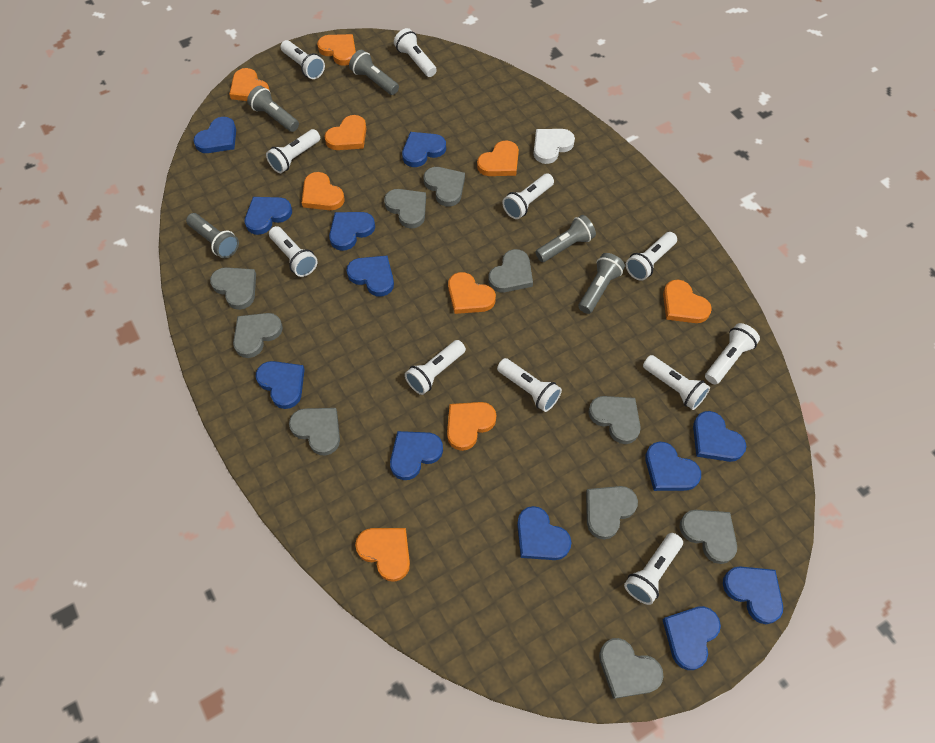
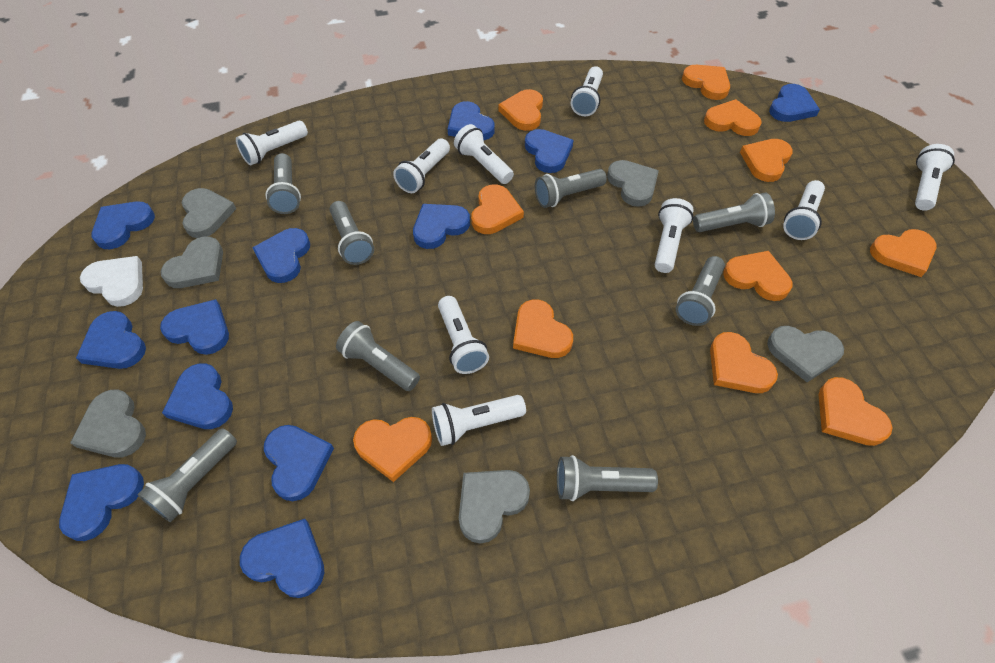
grey flashlight: [186,213,239,258] [247,86,299,132] [349,50,399,95] [536,215,596,262] [579,253,625,314] = 5 -> [137,428,237,522] [265,153,301,214] [329,201,374,265] [336,321,420,391] [535,169,607,208] [557,455,658,501] [676,256,725,326] [693,193,775,232] = 8
grey heart: [210,267,256,310] [233,313,283,358] [289,408,340,456] [384,189,426,229] [423,167,465,206] [488,249,533,292] [586,486,638,539] [588,396,641,444] [599,638,664,699] [680,510,737,564] = 10 -> [70,389,146,458] [160,237,223,288] [182,188,236,238] [459,470,530,543] [607,160,659,207] [767,326,844,382] = 6
orange heart: [229,68,270,101] [302,172,345,210] [317,34,356,66] [324,115,366,150] [355,528,410,582] [447,402,496,451] [448,272,496,314] [477,140,519,176] [663,280,712,323] = 9 -> [353,417,432,482] [471,184,524,234] [498,89,543,131] [513,300,573,358] [682,65,730,100] [704,99,762,136] [710,332,778,393] [723,251,793,301] [740,139,793,182] [819,377,893,446] [870,229,936,277] = 11
white flashlight: [266,129,320,173] [269,226,318,277] [281,40,325,79] [394,28,437,77] [405,340,466,395] [497,358,562,412] [502,174,554,219] [624,533,683,605] [626,232,677,281] [643,355,710,410] [705,323,760,385] = 11 -> [236,121,308,165] [393,139,450,193] [432,395,526,446] [438,296,489,374] [454,124,514,184] [571,66,603,116] [655,198,694,273] [783,180,825,240] [915,144,955,211] = 9

